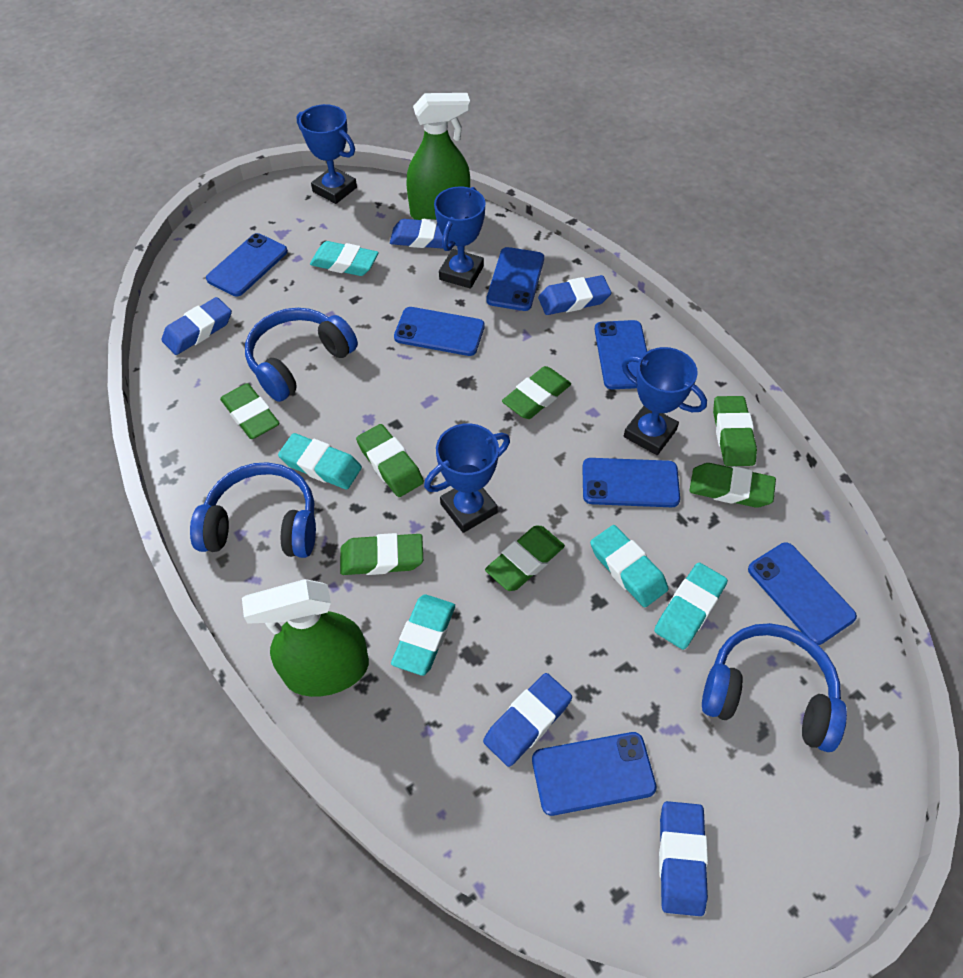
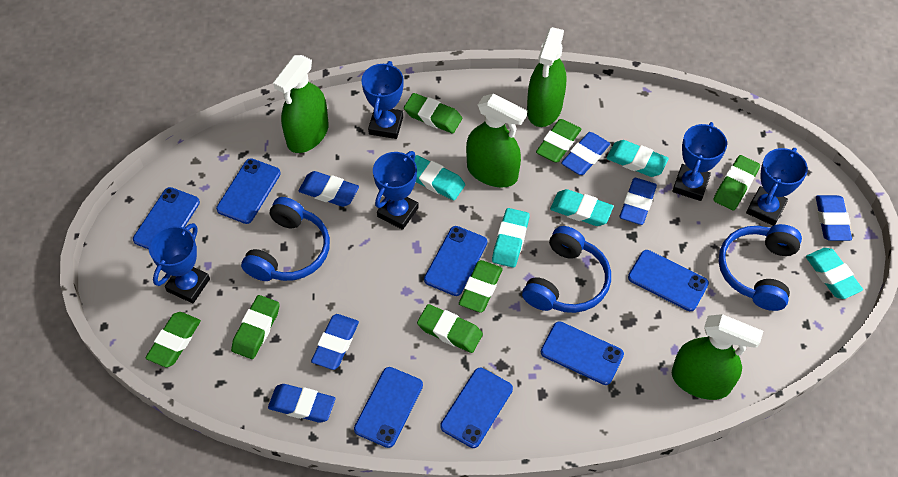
blue eraser: [161,297,232,355] [390,219,449,249] [483,673,572,767] [538,275,612,315] [659,801,708,916] = 5 -> [268,384,335,423] [299,171,359,207] [311,314,359,370] [561,132,610,175] [620,178,657,225] [816,195,852,241] = 6
blue trophy: [297,104,357,204] [424,423,510,533] [434,186,486,289] [622,347,707,455] = 4 -> [149,223,210,303] [361,61,404,139] [373,151,419,230] [672,122,727,201] [746,148,808,226] = 5
green spray bottle: [242,579,369,697] [406,93,470,220] = 2 -> [273,55,329,153] [466,94,527,188] [527,27,567,127] [672,314,763,400] = 4

